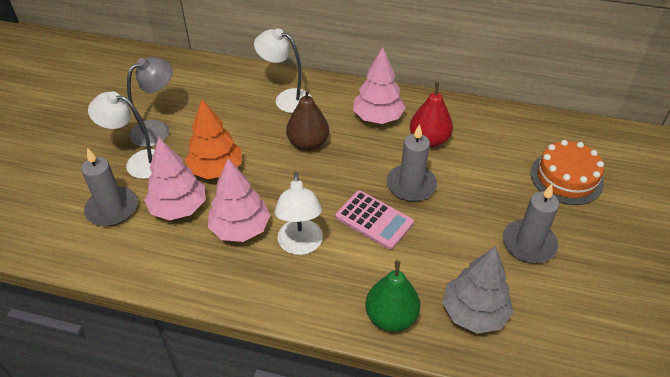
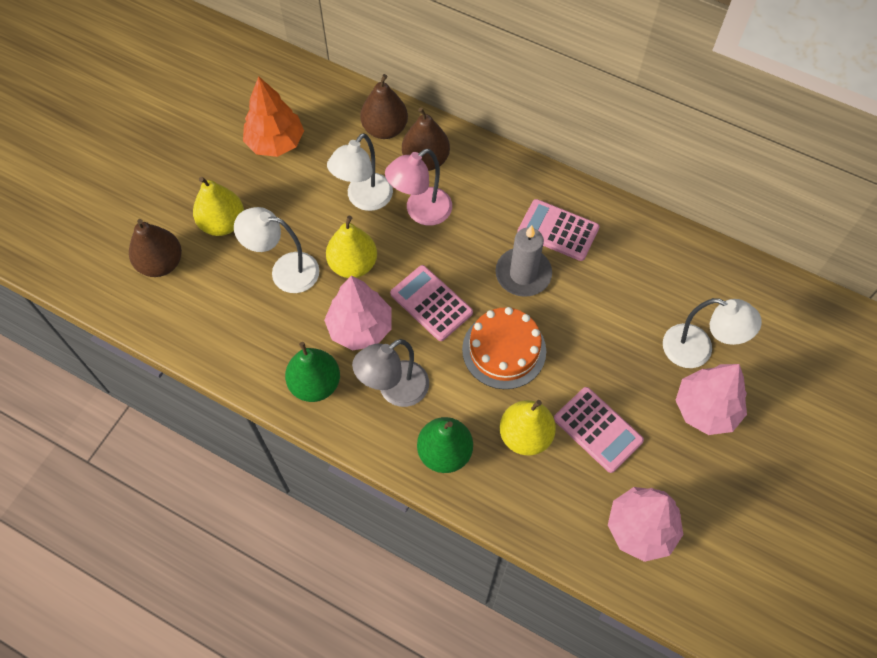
brown pear: [286,89,329,151] = 1 -> [129,219,182,277] [360,74,408,139] [402,107,450,171] = 3
green pear: [365,260,420,332] = 1 -> [285,342,340,402] [417,417,473,473] = 2
grey candle: [81,148,137,226] [387,124,437,202] [503,184,559,263] = 3 -> [496,225,552,297] = 1
grey tree: [442,246,513,334] = 1 -> none = 0
pink calculator: [335,190,414,250] = 1 -> [390,265,473,341] [517,199,600,261] [554,387,644,473] = 3
pink lamp: none = 0 -> [385,149,452,226] = 1
red pear: [410,82,453,148] = 1 -> none = 0
yellow pear: none = 0 -> [193,177,244,236] [326,216,377,278] [500,400,556,455] = 3

